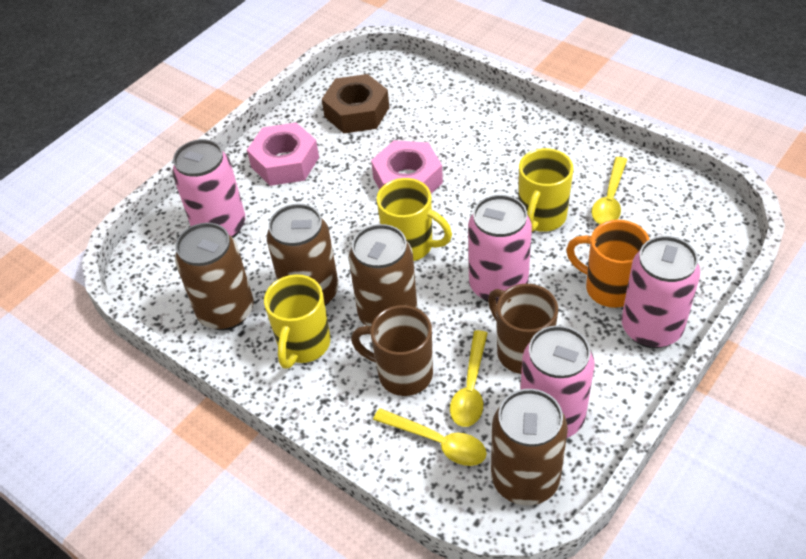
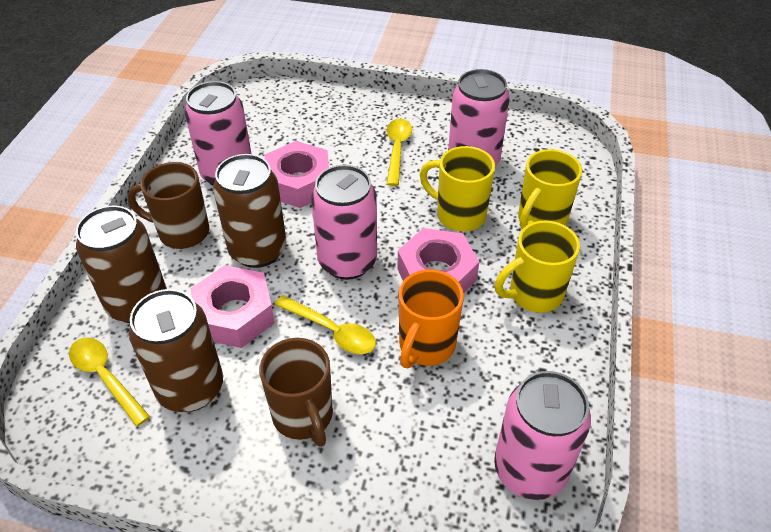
brown can: [175,223,253,330] [267,204,339,306] [349,224,417,326] [491,389,568,505] = 4 -> [76,206,167,323] [129,289,223,412] [213,154,286,268] = 3
brown nut: [322,74,389,133] = 1 -> none = 0
pink nut: [247,122,319,186] [371,140,443,194] = 2 -> [190,265,275,348] [265,141,329,208] [397,228,479,293] = 3

